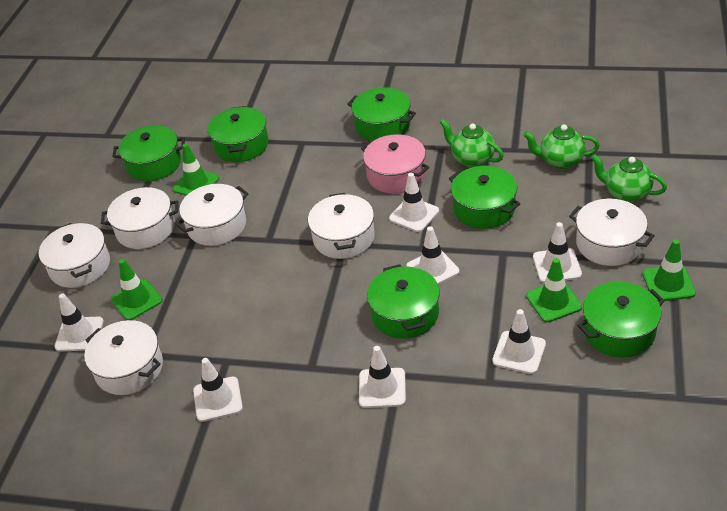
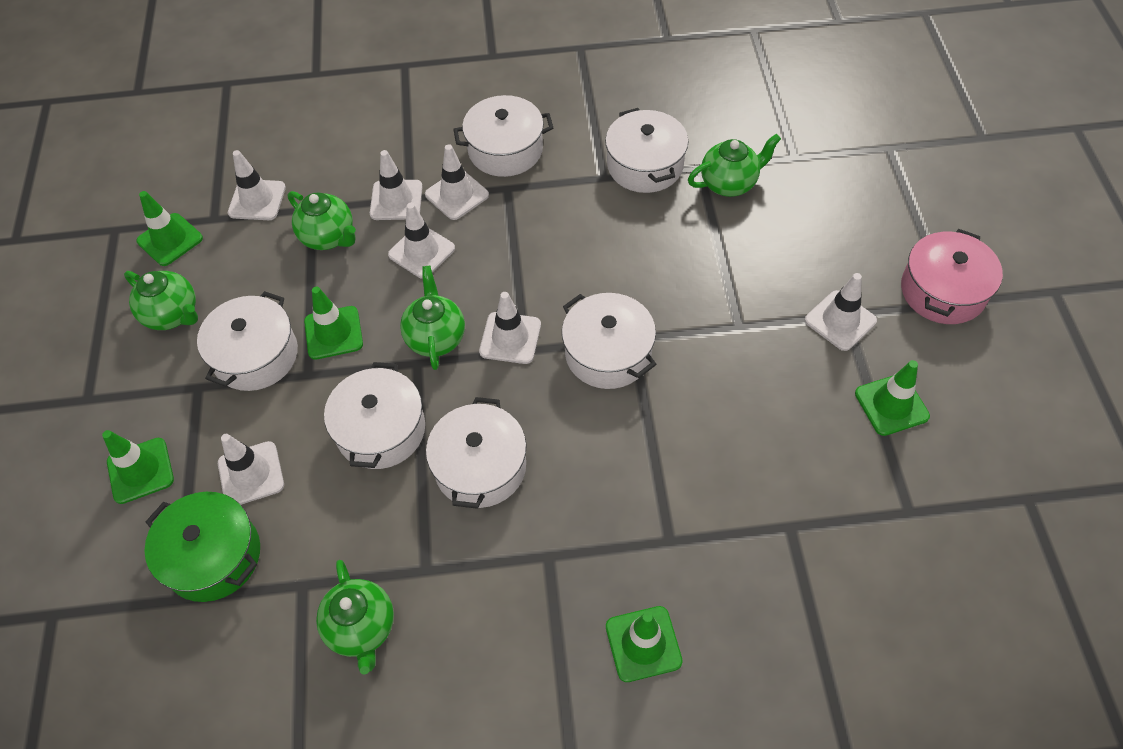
green pot: [112,125,185,181] [208,106,269,162] [347,87,416,141] [367,264,440,339] [449,166,521,229] [578,282,665,358] = 6 -> [145,492,260,602] = 1
green teapot: [440,119,503,168] [524,124,600,169] [591,154,667,203] = 3 -> [124,271,198,330] [288,191,356,250] [316,560,394,675] [400,266,465,370] [688,134,781,197] = 5
green traffic cone: [111,259,163,320] [173,144,219,196] [526,258,582,322] [642,239,696,302] = 4 -> [102,430,174,504] [136,191,203,266] [304,287,363,360] [606,606,683,682] [855,360,930,436] = 5

